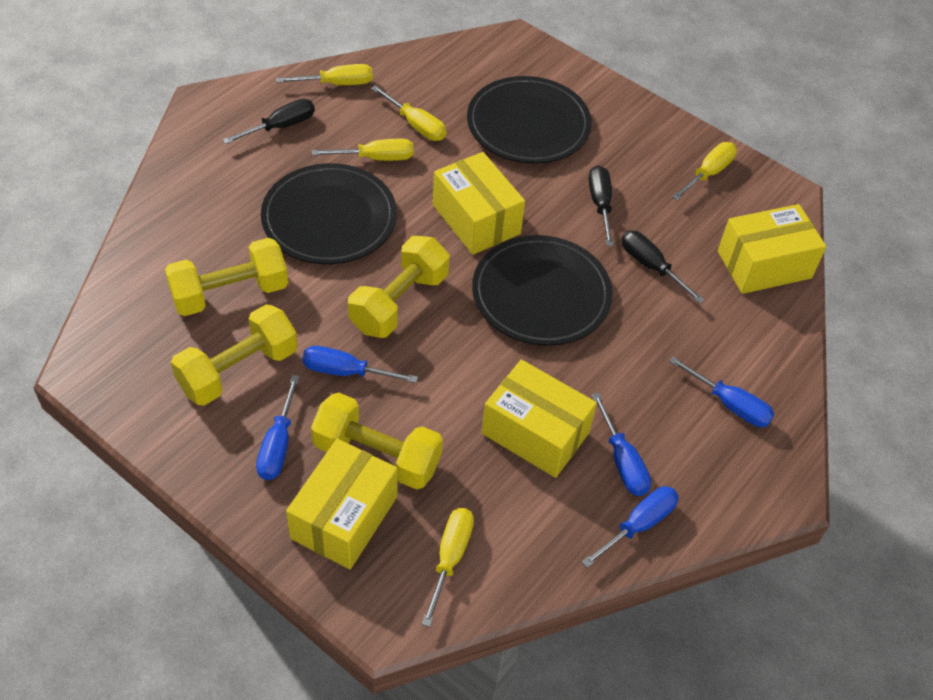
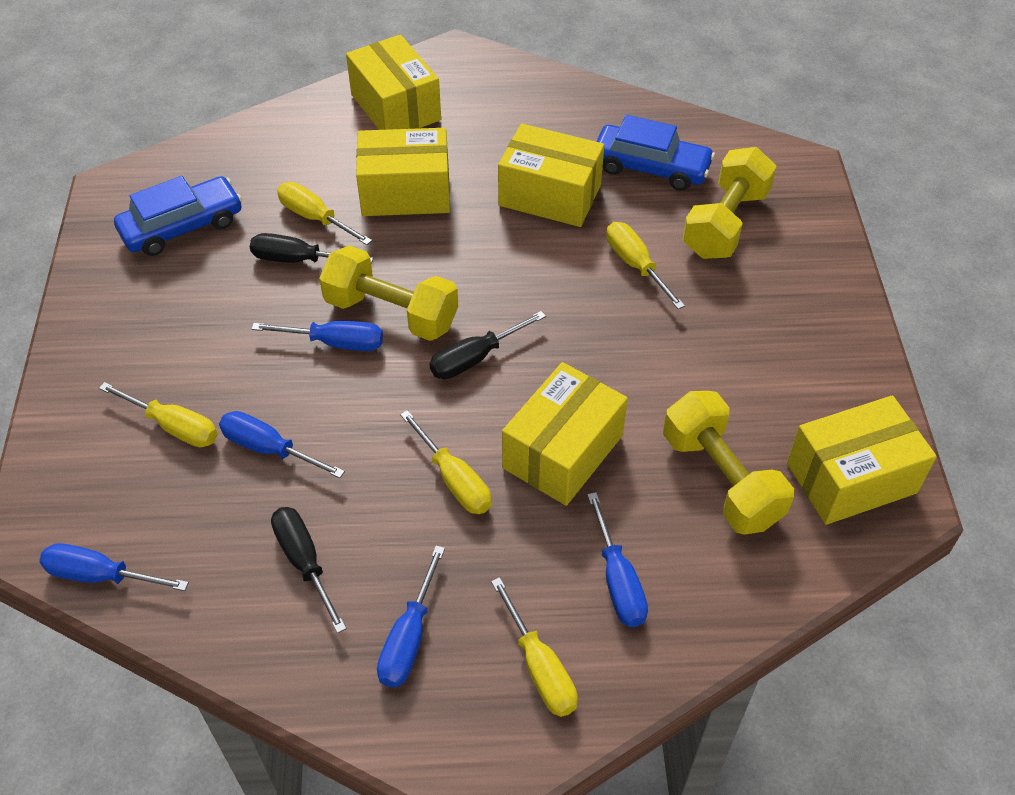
black plate: [261,163,397,264] [467,76,592,164] [472,235,613,346] = 3 -> none = 0
blue car: none = 0 -> [114,176,242,256] [596,115,715,191] = 2
yellow box: [286,439,398,569] [433,152,525,255] [482,360,597,478] [718,204,826,294] = 4 -> [346,34,441,130] [356,128,450,216] [498,124,604,227] [502,362,628,506] [787,395,937,525] = 5
yellow dumbbell: [165,238,288,316] [171,304,298,406] [311,392,443,490] [348,236,450,338] = 4 -> [319,245,458,341] [663,391,794,535] [683,147,777,259] = 3

